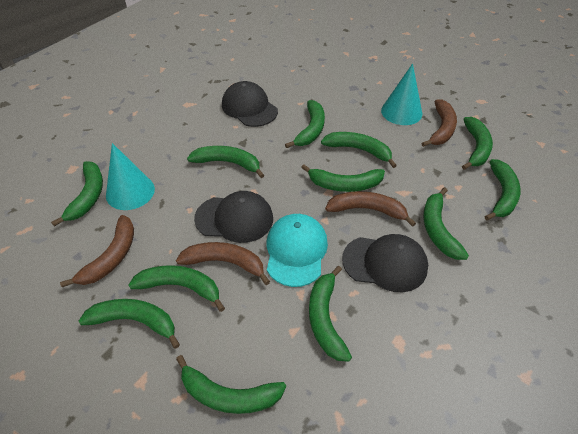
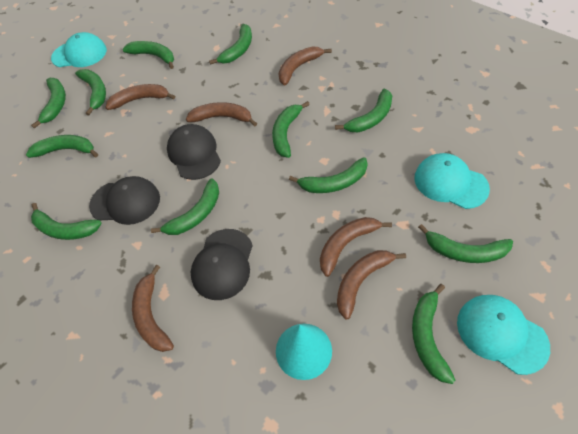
brown banana: [60,215,134,287] [176,242,270,285] [325,191,416,227] [422,100,457,147] = 4 -> [105,84,175,110] [132,265,174,352] [186,102,257,126] [279,46,332,85] [320,217,392,277] [337,250,406,319] = 6
turquoise cap: [267,214,328,287] = 1 -> [51,32,107,67] [415,153,490,209] [457,295,550,375] = 3
turquoise cone: [106,143,155,210] [381,63,422,125] = 2 -> [276,324,332,380] = 1

